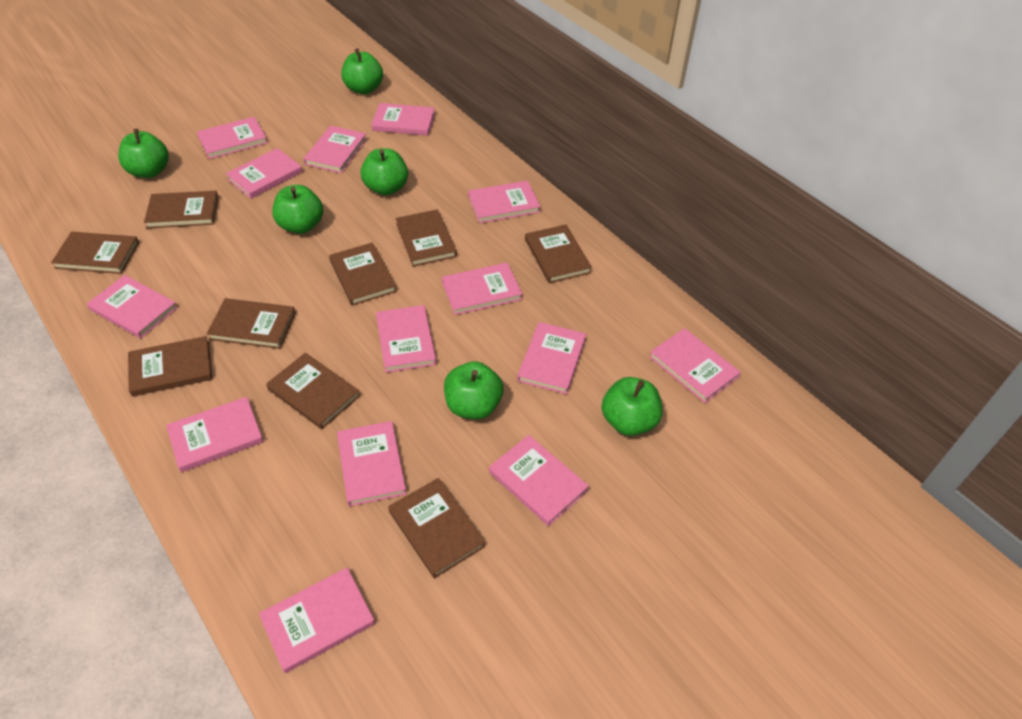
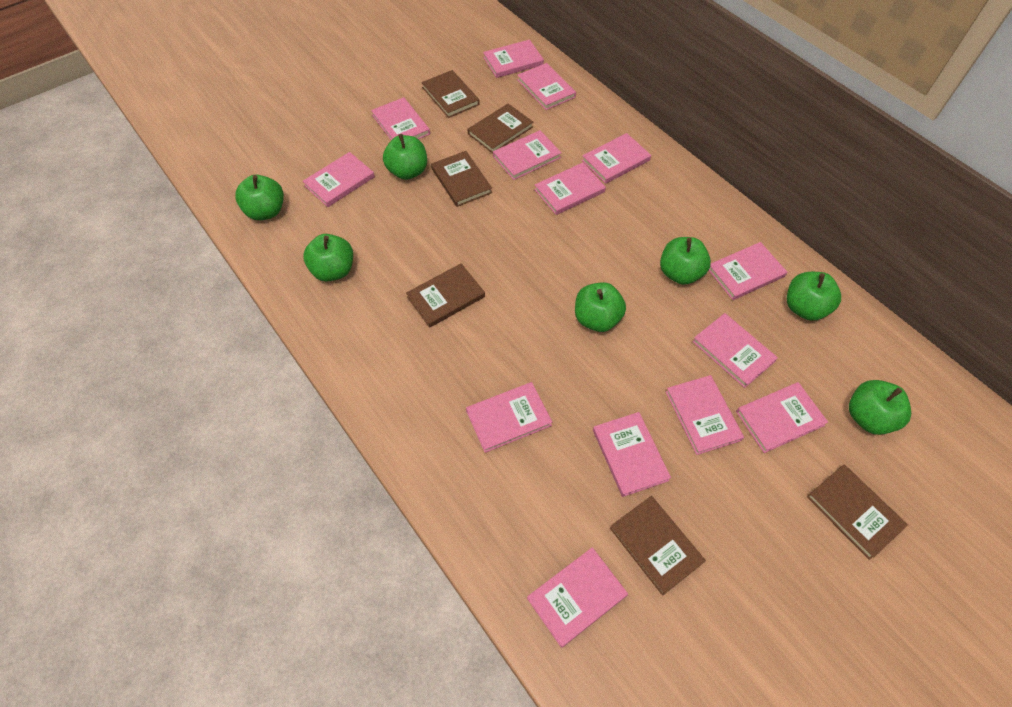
brown book: [51,232,139,274] [128,336,213,397] [144,191,219,228] [207,298,296,349] [266,353,360,429] [329,242,397,306] [388,478,486,578] [396,209,457,267] [525,225,592,283] = 9 -> [406,263,485,328] [421,70,480,118] [431,151,492,207] [467,104,533,154] [610,496,706,596] [807,464,908,560] = 6
green apple: [118,129,169,178] [272,185,323,234] [341,48,383,94] [360,148,408,195] [444,361,504,419] [601,377,662,436] = 6 -> [235,175,284,220] [303,234,353,281] [383,134,427,180] [575,282,626,332] [660,237,711,285] [787,272,841,321] [849,380,911,435] = 7

